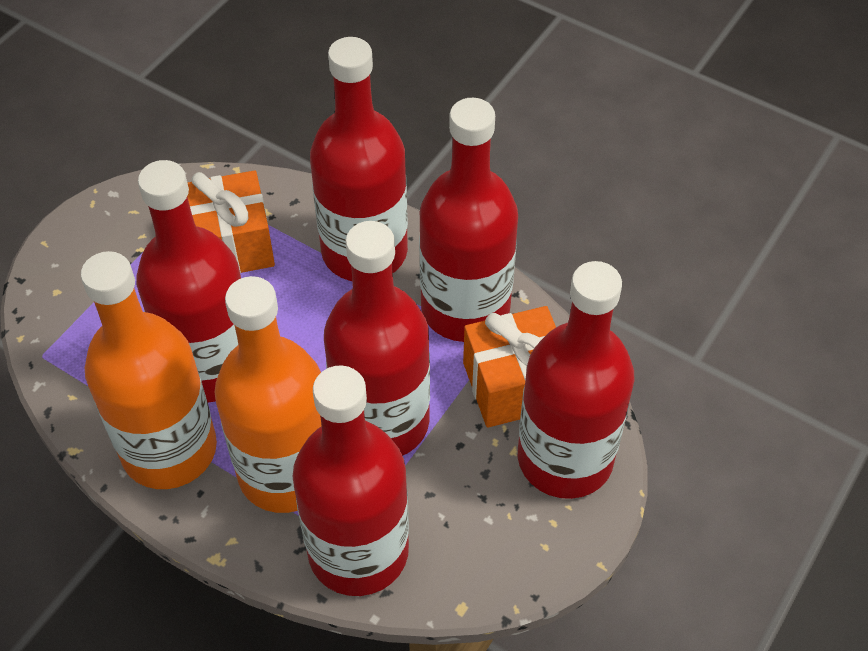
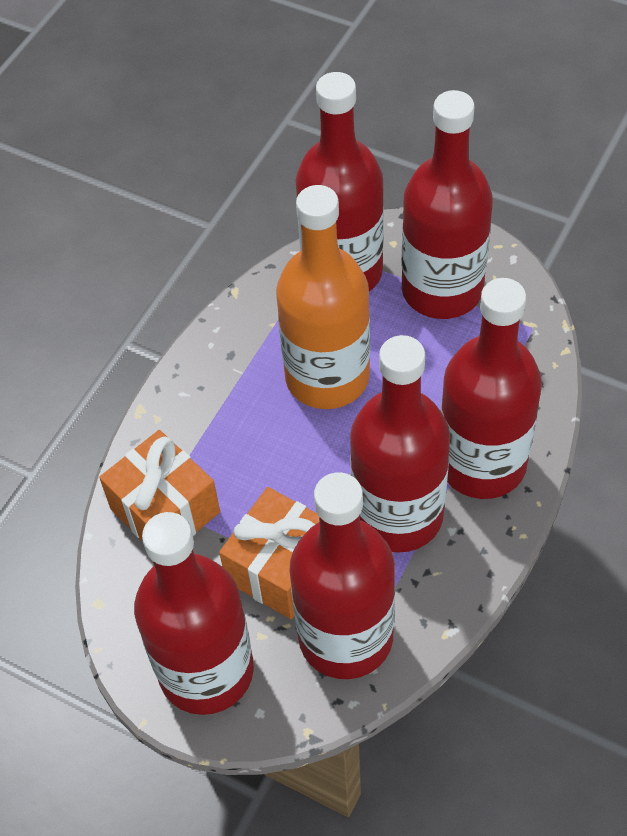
orange bottle: [81,251,217,489] [214,276,321,513] = 2 -> [276,185,370,409] = 1

